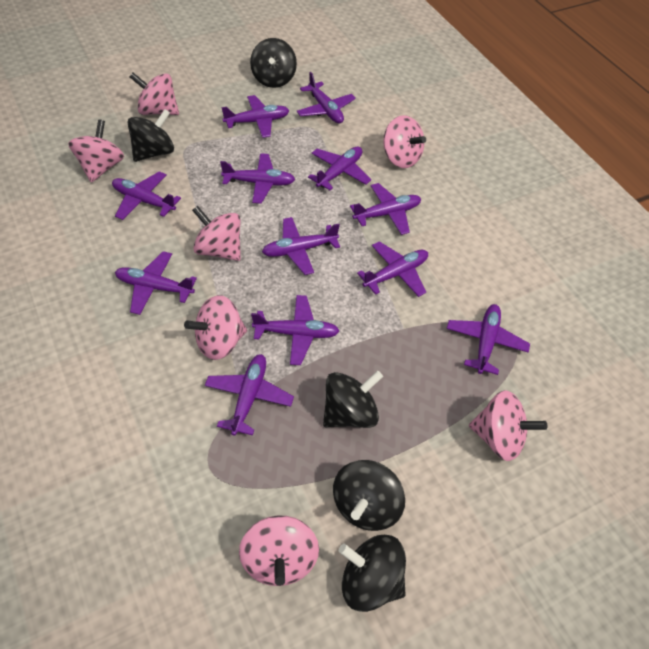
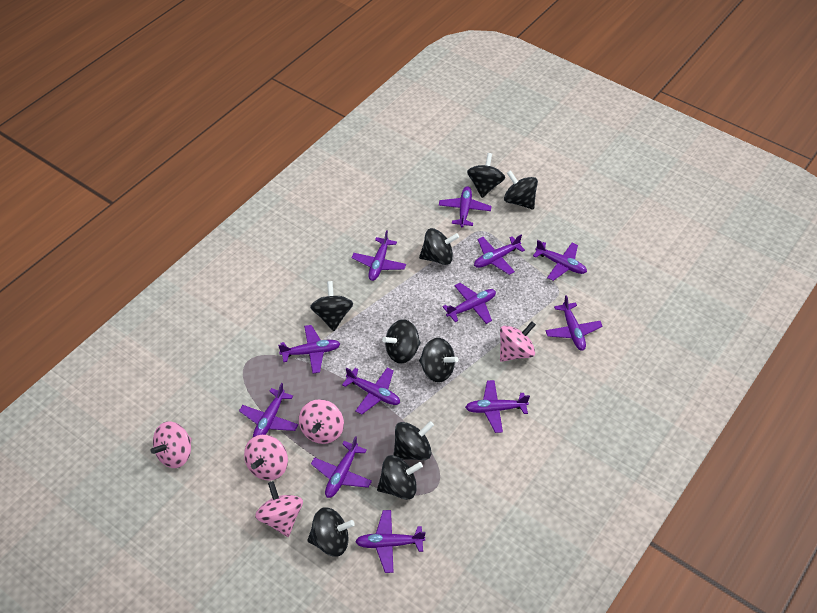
black spinning top: [127,109,174,162] [250,38,297,88] [323,370,383,428] [333,460,405,531] [339,535,406,612] = 5 -> [308,507,355,557] [310,281,353,331] [377,455,423,500] [382,319,421,363] [394,421,434,460] [419,228,459,265] [419,338,459,382] [467,153,505,198] [504,170,538,210] = 9
pink spinning top: [68,119,124,182] [130,73,179,115] [184,295,247,360] [192,206,241,261] [239,515,319,586] [383,115,426,168] [469,390,547,461] = 7 -> [151,421,192,468] [244,435,288,481] [255,481,303,537] [299,399,344,444] [500,321,536,362] = 5

